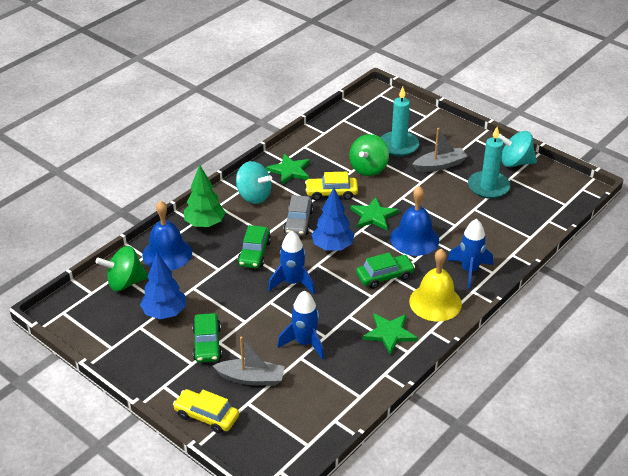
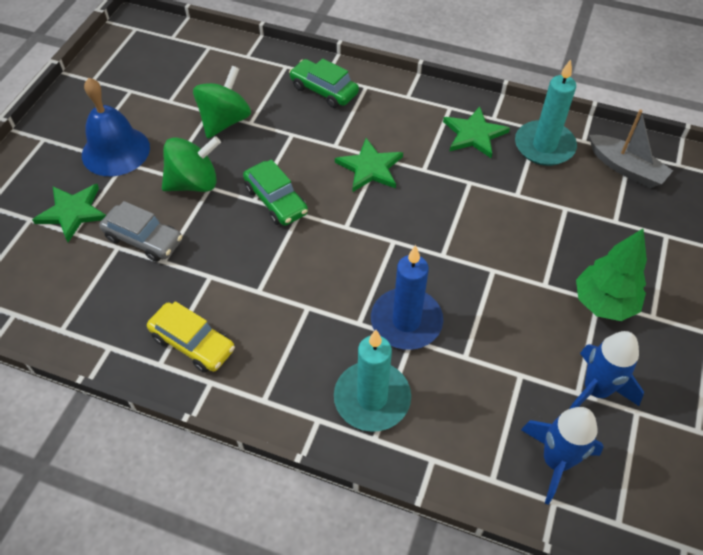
blue bell: [142,201,192,270] [390,186,439,256] = 2 -> [82,78,150,176] = 1
blue candle: none = 0 -> [371,245,443,350] = 1
blue rocket: [268,231,315,294] [277,290,324,360] [447,219,493,289] = 3 -> [521,407,604,505] [569,331,644,409] = 2
blue tree: [140,253,186,319] [311,188,354,251] = 2 -> none = 0
green car: [192,313,222,363] [238,225,271,268] [356,253,415,289] = 3 -> [243,160,308,226] [289,59,359,108] = 2
grey boat: [213,337,285,386] [412,128,468,172] = 2 -> [589,109,673,188] = 1
turquoise spinning top: [236,161,272,204] [498,131,537,167] = 2 -> none = 0
yellow bell: [409,249,462,321] = 1 -> none = 0
yellow car: [173,389,239,434] [305,172,358,200] = 2 -> [147,301,235,372] = 1

